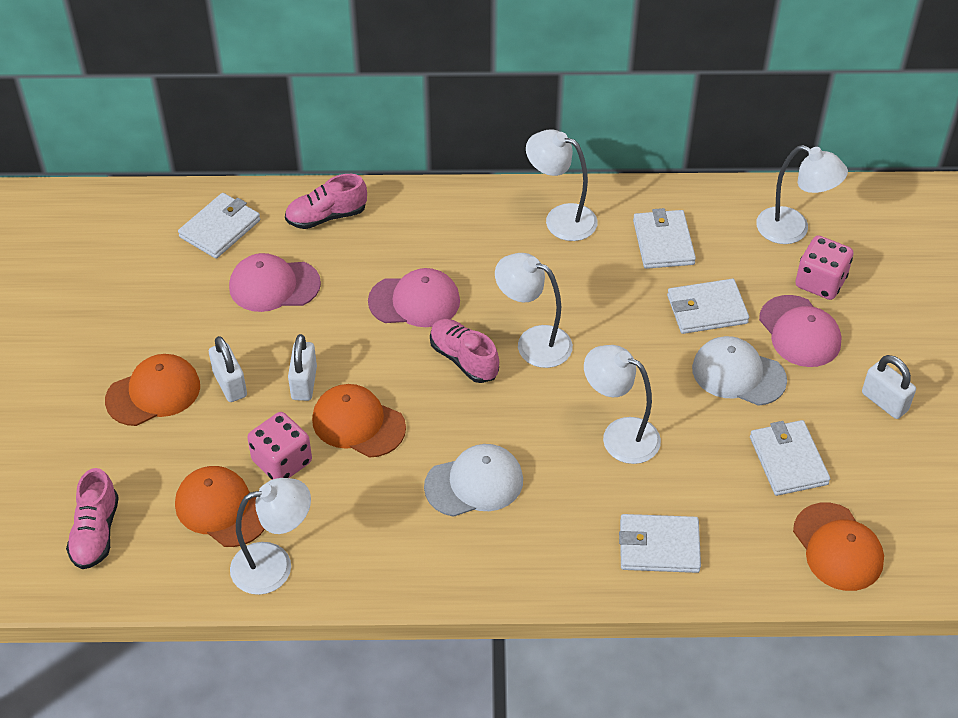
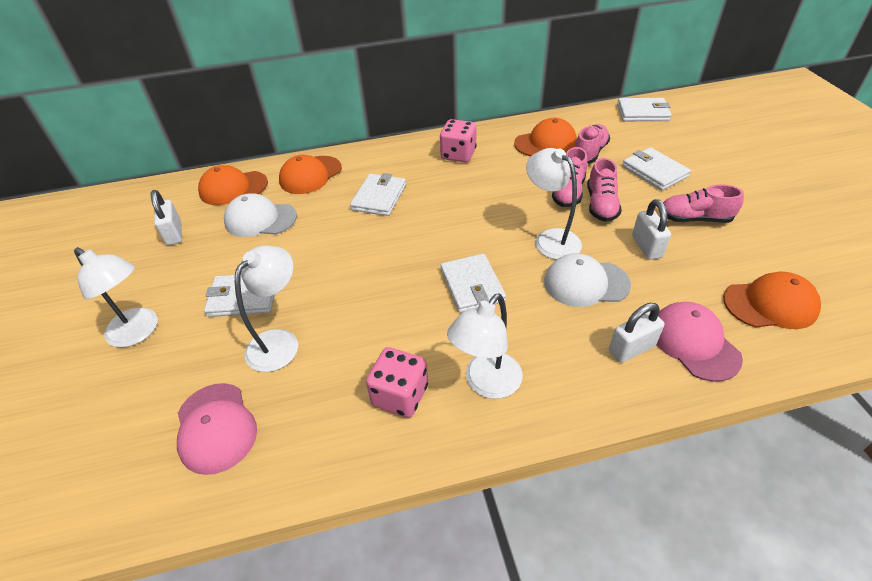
pink cap: [229,253,321,312] [368,268,460,327] [759,295,842,367] = 3 -> [177,383,257,475] [656,302,743,382] = 2
pink shoe: [66,468,119,569] [285,174,367,229] [430,319,499,383] = 3 -> [552,147,588,207] [575,124,610,163] [587,158,622,222] [663,184,744,223] = 4
white lamp: [230,478,311,595] [495,253,573,368] [526,129,598,241] [584,345,661,464] [756,145,848,244] = 5 -> [74,247,158,347] [235,245,298,372] [447,293,523,399] [526,148,582,259] = 4

